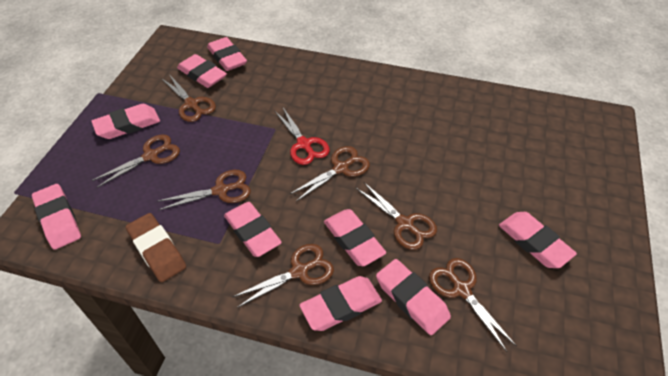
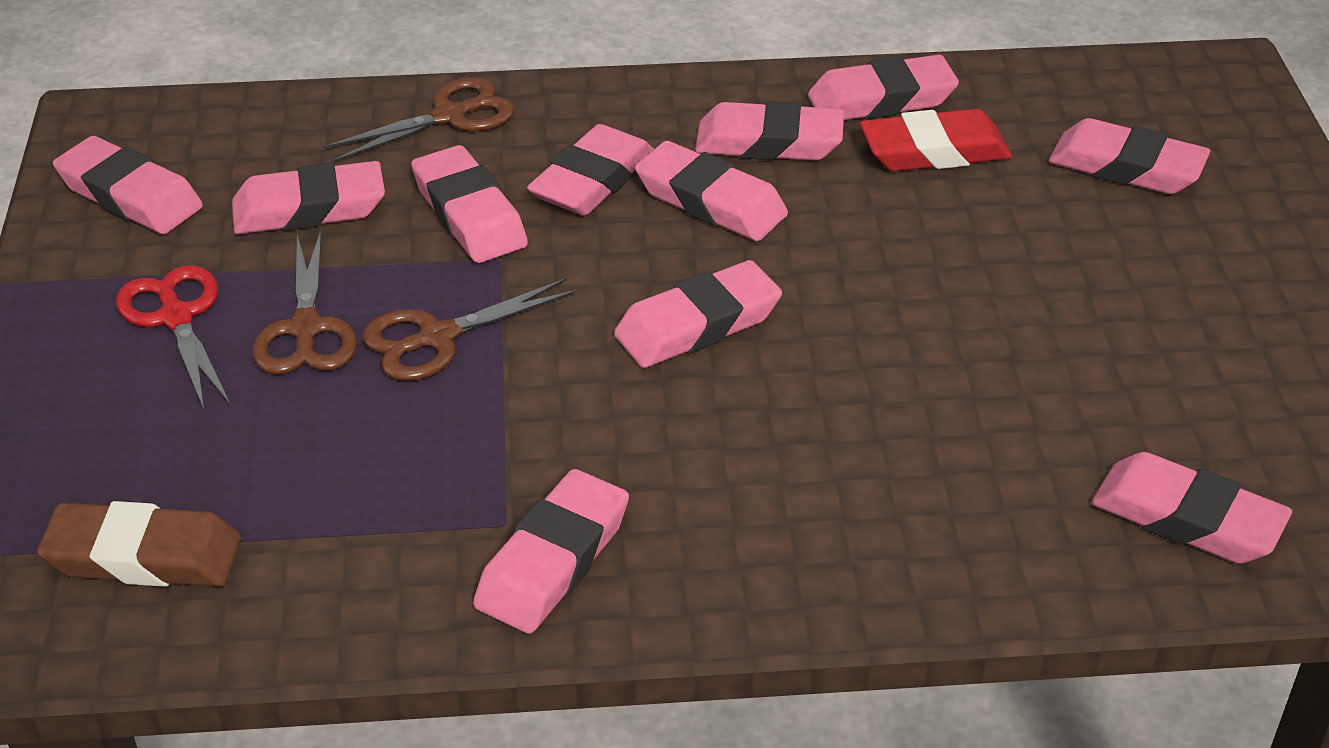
brown scissors: [92,134,180,188] [157,170,251,211] [161,74,216,122] [233,244,334,308] [290,146,370,201] [356,182,437,250] [429,258,516,352] = 7 -> [252,230,357,375] [323,77,515,162] [362,278,577,381] = 3
pink eraser: [32,184,81,250] [91,104,160,139] [177,54,227,88] [207,37,247,71] [224,202,282,257] [300,276,382,331] [324,209,386,266] [376,259,451,335] [499,212,577,268] = 9 -> [53,136,203,234] [232,161,385,234] [411,145,528,263] [473,469,629,634] [527,124,654,216] [614,260,782,368] [635,141,788,241] [695,101,844,161] [808,55,959,120] [1049,118,1210,194] [1092,452,1292,564] = 11
red eraser: none = 0 -> [860,109,1012,172] = 1

